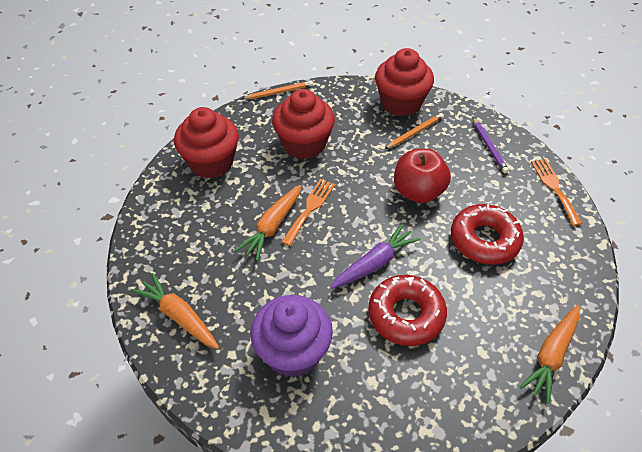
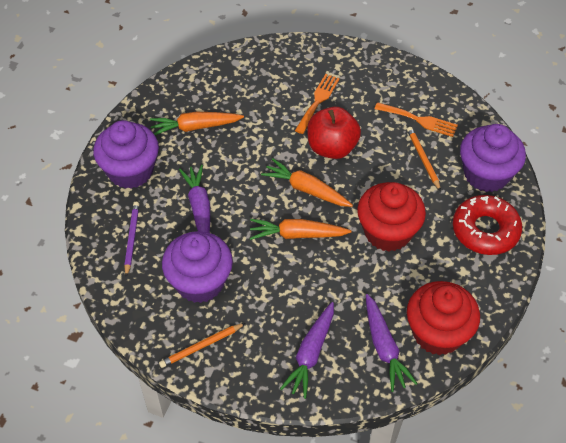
purple carrot: [331,224,420,289] = 1 -> [179,165,210,233] [280,302,334,399] [366,294,418,392] = 3
purple cupcake: [251,295,333,378] = 1 -> [93,120,159,189] [162,231,233,303] [460,124,526,192] = 3
red cupcake: [174,107,239,178] [272,89,335,159] [375,48,434,116] = 3 -> [357,182,426,251] [407,281,480,355] = 2
red donut: [368,275,447,346] [451,204,524,265] = 2 -> [453,195,522,255] = 1

